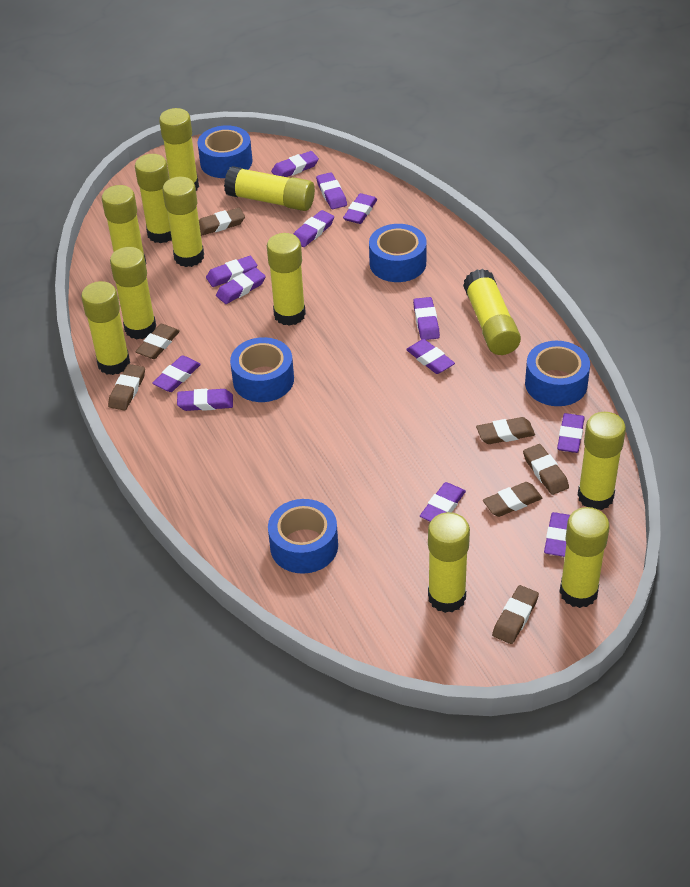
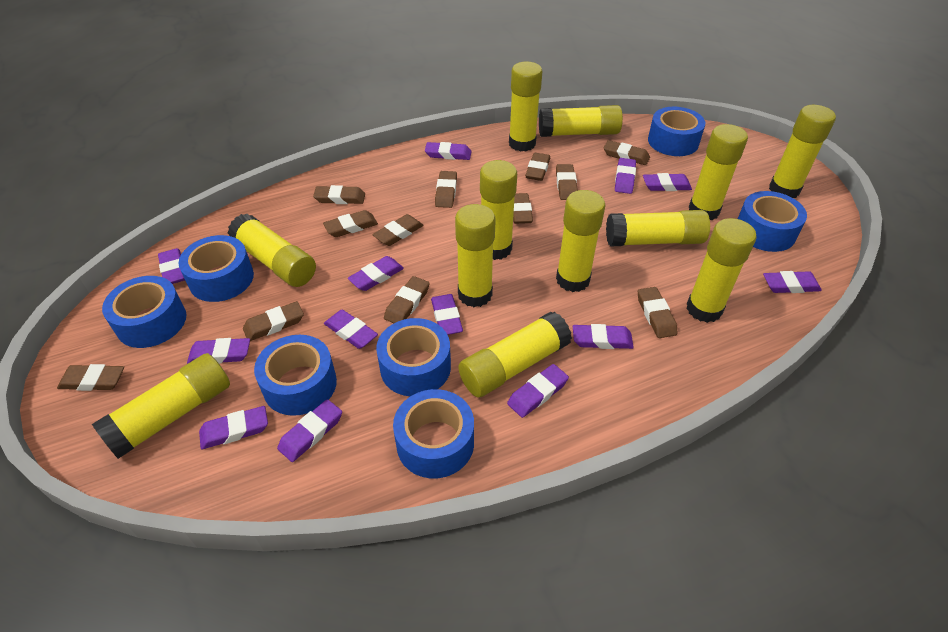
blue tape: [197,125,253,178] [230,337,294,402] [268,499,338,574] [369,224,427,282] [525,341,590,406] = 5 -> [102,276,186,348] [178,235,254,302] [254,335,337,416] [376,318,451,396] [393,389,474,478] [648,107,705,156] [738,191,807,252] = 7
brown eraser: [108,364,145,411] [135,324,180,359] [199,208,245,236] [476,417,535,444] [483,482,542,517] [492,585,539,644] [523,444,569,495] = 7 -> [57,364,124,391] [243,301,304,341] [313,185,365,204] [323,210,378,237] [372,214,423,246] [384,276,430,323] [435,171,457,208] [513,193,533,224] [525,153,550,181] [556,164,578,200] [604,140,650,165] [638,287,678,338] = 12

